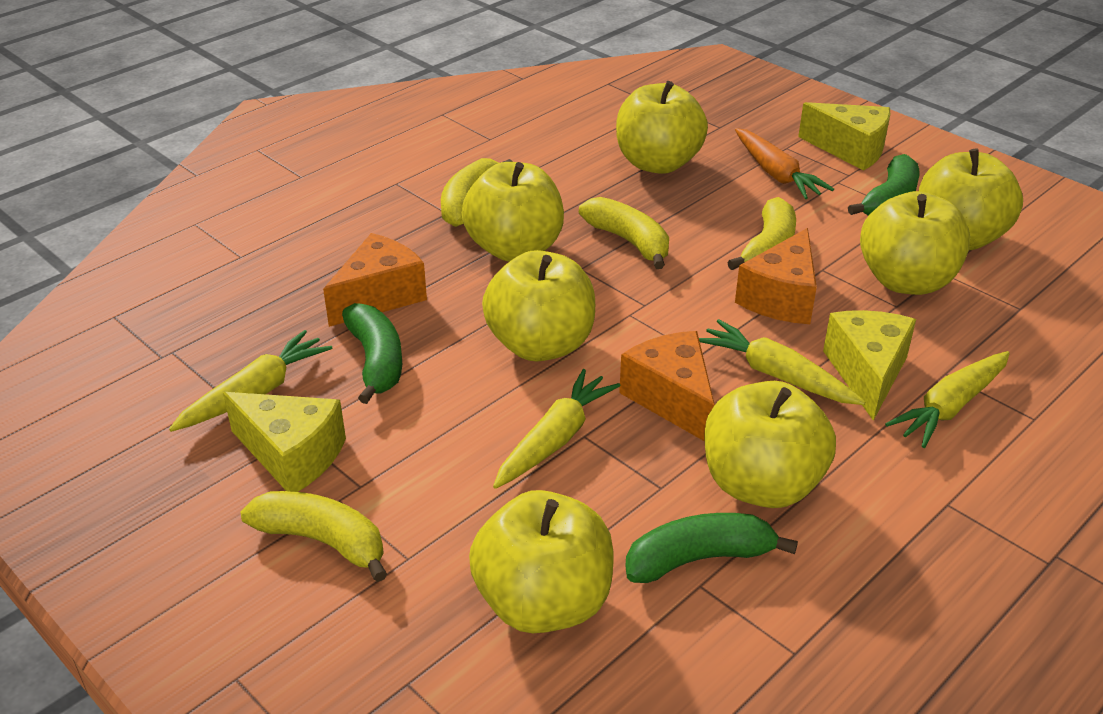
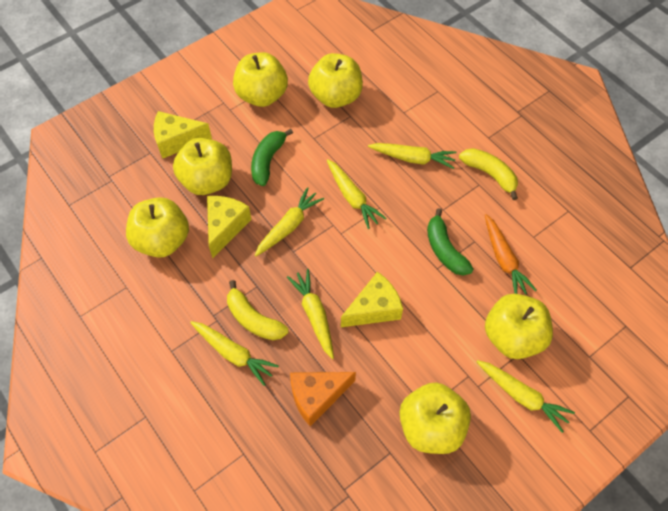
green banana: [342,303,402,404] [625,513,798,583] [848,154,920,216] = 3 -> [251,129,293,186] [427,208,473,276] = 2
orange cheese: [323,233,427,327] [619,331,715,441] [735,228,817,324] = 3 -> [290,372,356,426] = 1
yellow apple: [462,162,564,262] [469,490,613,633] [482,250,595,362] [616,81,708,174] [704,381,836,508] [860,191,970,295] [919,149,1023,250] = 7 -> [126,197,189,258] [173,138,232,195] [233,52,288,107] [308,53,363,108] [399,382,471,454] [485,294,553,359] = 6
yellow banana: [241,491,387,582] [441,158,513,227] [579,197,669,269] [727,197,796,270] = 4 -> [227,280,288,340] [459,148,518,200] = 2
yellow carrot: [169,330,332,432] [493,369,621,489] [699,319,865,405] [885,351,1010,448] = 4 -> [190,321,279,386] [254,187,324,257] [287,269,334,359] [327,159,387,229] [368,143,457,169] [476,360,575,433] = 6

